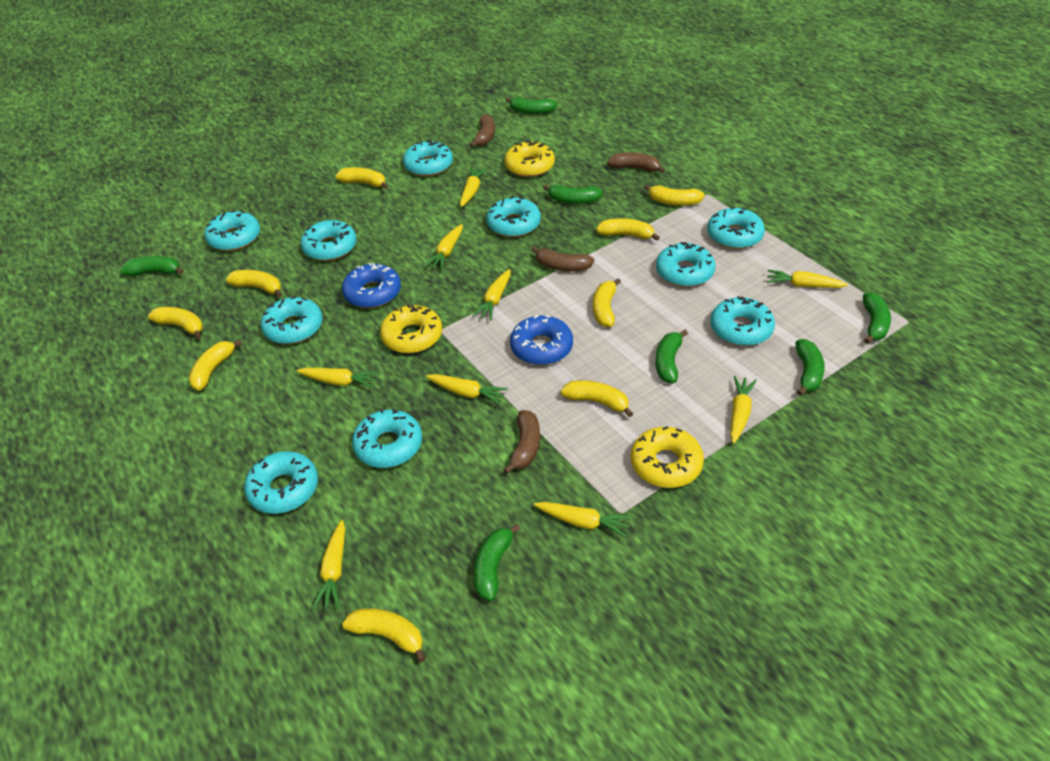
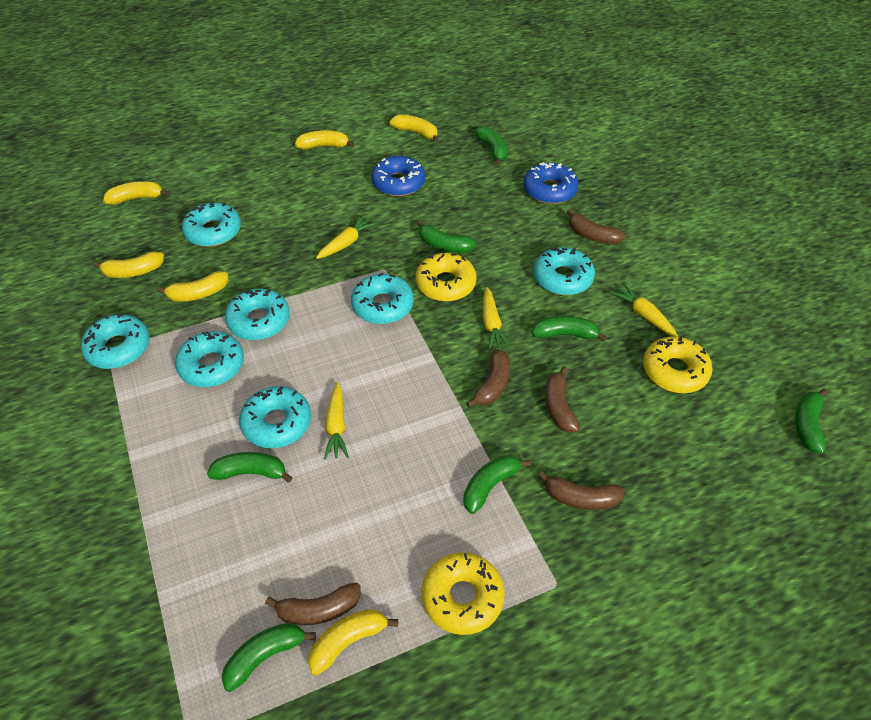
brown banana: [469,114,495,147] [503,410,540,474] [532,246,594,271] [607,152,665,173] = 4 -> [265,583,361,625] [466,349,510,408] [538,471,625,510] [545,366,579,432] [567,209,626,244] = 5
turquoise donut: [204,210,260,251] [244,451,318,514] [261,296,323,344] [301,220,357,261] [352,408,422,468] [403,140,453,176] [486,197,541,237] [656,242,715,287] [707,207,765,249] [710,296,775,346] = 10 -> [81,313,150,369] [175,331,244,387] [182,201,241,247] [225,289,290,341] [239,386,311,448] [351,273,414,324] [534,247,595,295] = 7
yellow banana: [148,307,203,339] [189,339,242,391] [226,270,282,297] [336,167,388,189] [342,608,426,662] [561,380,634,417] [593,278,621,327] [596,218,660,241] [644,184,705,206] = 9 -> [93,251,164,278] [103,181,169,205] [157,271,228,302] [295,130,354,150] [308,609,398,676] [390,115,439,142] = 6
yellow carrot: [297,368,379,388] [312,520,345,609] [424,224,463,270] [426,374,508,405] [460,167,487,207] [472,269,511,320] [534,502,632,537] [730,376,757,444] [767,270,848,288] = 9 -> [316,215,377,259] [324,382,349,459] [483,287,510,350] [610,283,678,337] = 4

